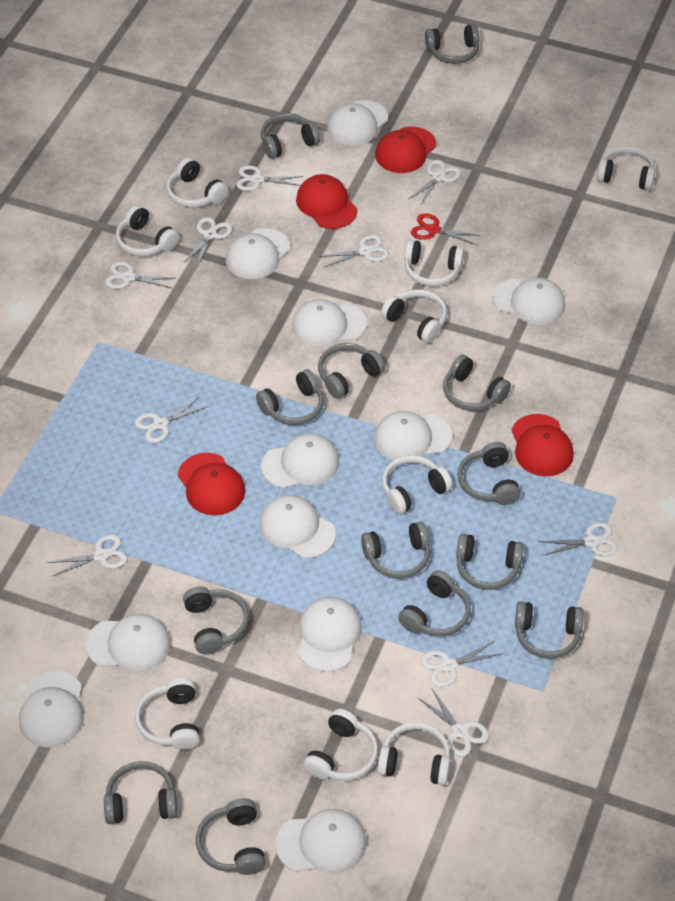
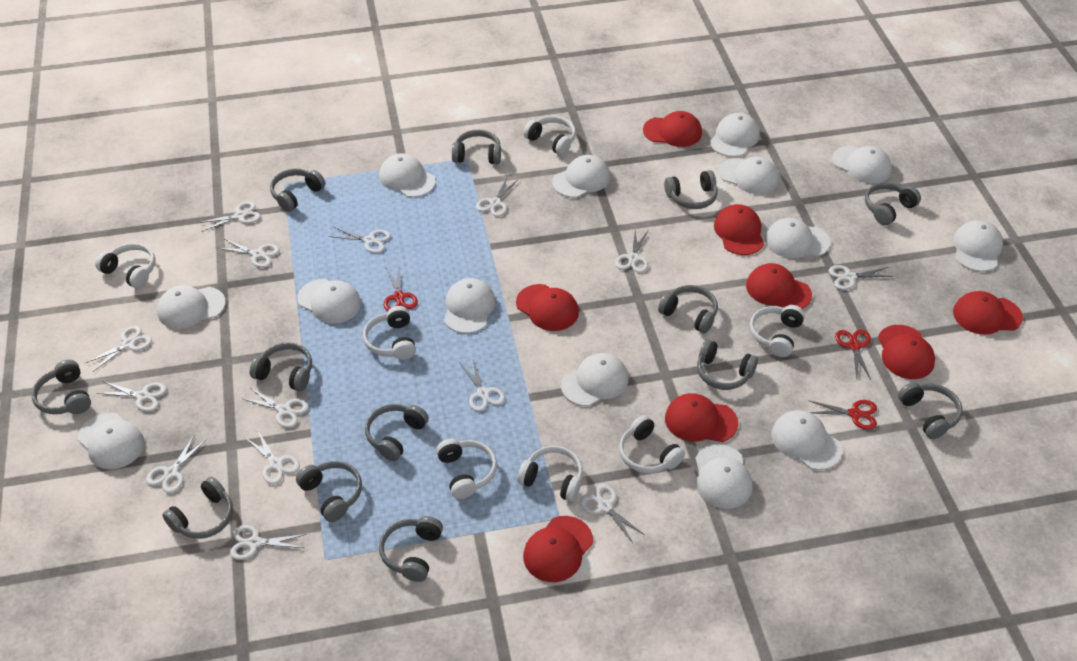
red cap: [178,453,245,515] [296,174,358,229] [375,127,436,173] [512,414,574,476] = 4 -> [516,284,579,331] [523,516,593,582] [643,111,702,147] [665,393,738,442] [714,204,764,255] [746,263,812,309] [878,325,935,379] [953,291,1023,335] = 8
red scissors: [411,213,480,245] = 1 -> [384,265,418,311] [808,400,877,430] [835,329,871,379] = 3
white cap: [19,671,84,747] [86,614,171,672] [226,228,290,279] [260,495,336,558] [261,434,339,488] [275,809,366,873] [292,299,367,347] [298,597,362,672] [327,100,388,146] [374,411,452,460] [492,277,565,325] = 11 -> [78,413,144,469] [157,285,226,329] [297,279,361,324] [379,153,436,197] [444,278,495,333] [552,155,610,198] [561,353,629,406] [695,445,753,509] [710,113,760,157] [719,156,779,194] [765,218,830,258] [771,410,842,470] [832,146,892,183] [953,220,1003,272] = 14
white headphones: [116,205,179,256] [135,678,200,750] [166,158,228,208] [303,709,378,781] [377,722,451,786] [381,289,447,343] [382,455,452,514] [404,240,464,286] [597,146,656,190] = 9 -> [95,243,156,289] [363,306,416,360] [436,439,497,499] [517,446,583,502] [523,116,576,156] [619,415,685,473] [749,305,805,357] = 7
white scissors: [47,535,127,576] [105,261,174,289] [135,397,208,443] [183,217,232,267] [237,165,303,191] [319,235,389,267] [409,160,461,206] [417,689,489,757] [421,640,501,687] [539,522,618,556] = 10 -> [86,326,152,372] [97,381,167,412] [146,434,207,493] [198,201,261,232] [218,239,280,268] [230,525,307,560] [242,388,309,428] [244,429,300,484] [329,227,391,253] [460,359,505,412] [476,178,519,217] [580,484,645,543] [615,230,648,273] [829,265,893,290] = 14

